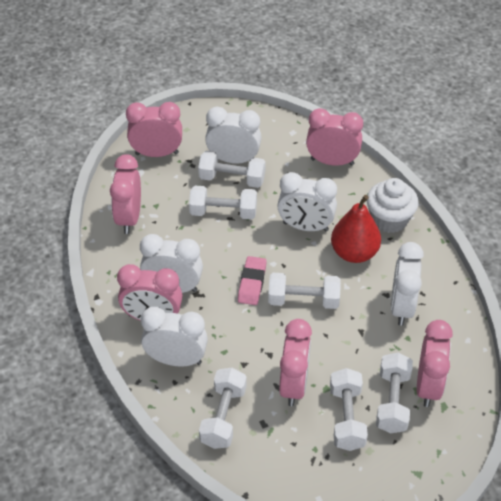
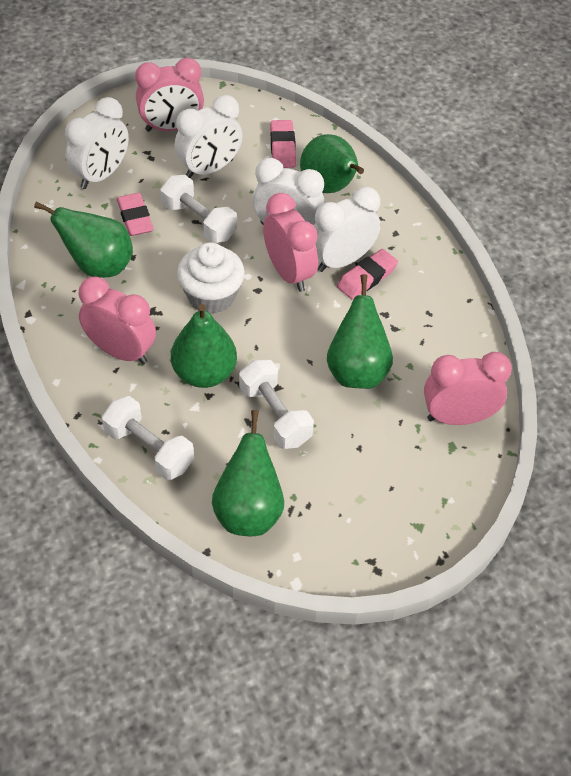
green pear: none = 0 -> [34,201,133,278] [171,304,237,388] [212,410,284,536] [300,134,364,193] [327,274,393,389] = 5
pink clock: [110,154,141,234] [117,264,182,321] [126,102,182,157] [279,319,312,406] [306,108,363,166] [417,320,453,407] = 6 -> [79,277,156,364] [135,58,204,132] [263,193,318,292] [424,352,512,425] = 4
pink eraser: [238,256,267,305] = 1 -> [117,193,154,236] [270,120,296,168] [337,249,398,300] = 3
red pear: [331,195,381,263] = 1 -> none = 0
white clock: [140,234,203,293] [141,307,208,367] [205,107,261,164] [277,172,337,231] [391,242,424,326] = 5 -> [65,97,129,189] [175,95,242,178] [252,158,325,226] [314,186,381,272] = 4
white dumbbell: [189,186,257,220] [198,151,266,188] [199,368,247,449] [268,273,341,309] [330,368,368,451] [376,353,413,433] = 6 -> [102,396,194,480] [160,175,237,243] [239,360,314,449] = 3

